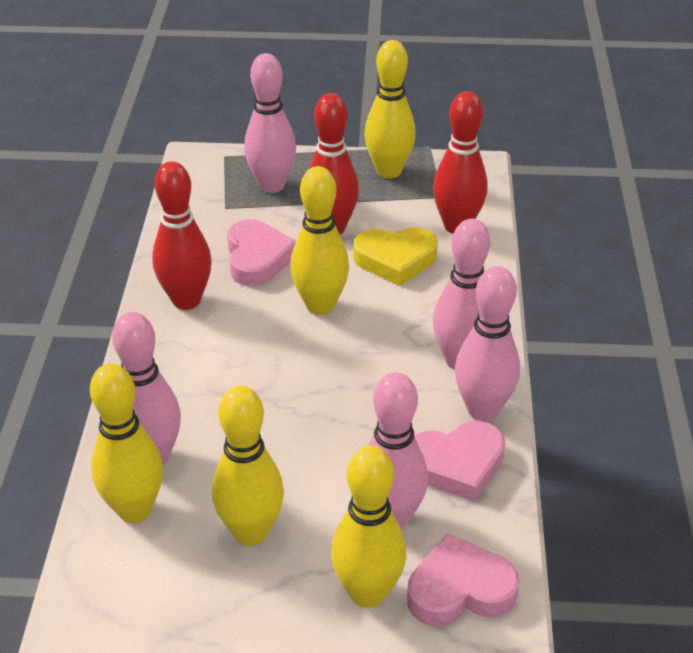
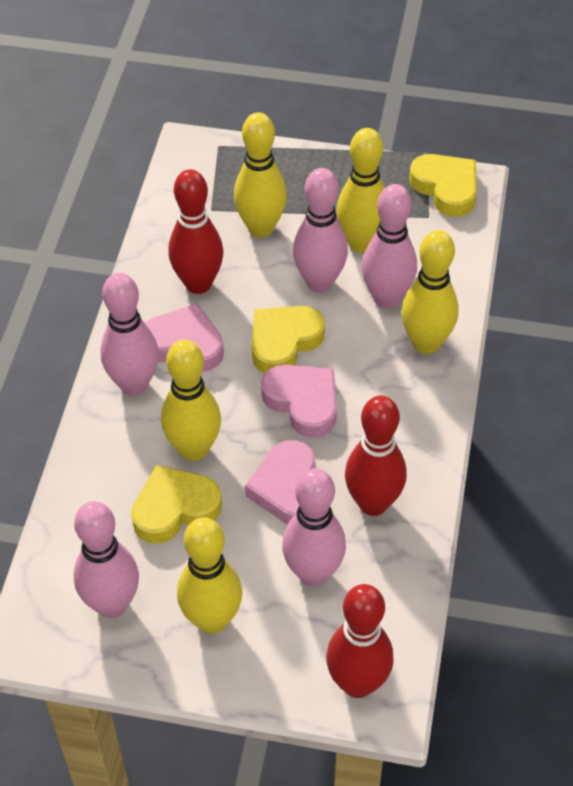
yellow heart: [353,227,438,286] = 1 -> [131,465,222,544] [252,306,325,373] [409,154,477,217] = 3

